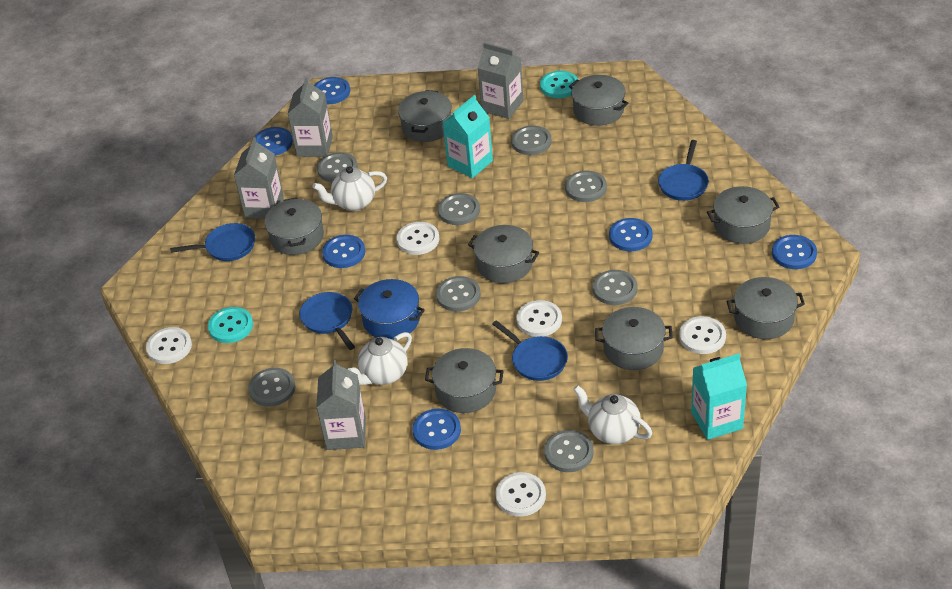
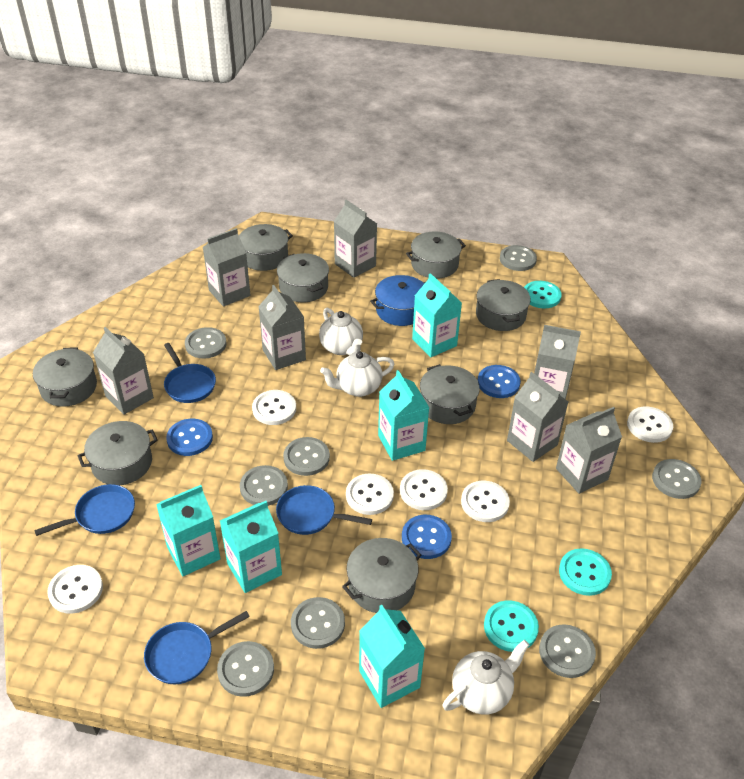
blue button: [255,127,293,156] [314,77,350,104] [322,235,365,268] [412,409,461,450] [609,218,653,251] [772,235,817,269] = 6 -> [166,419,213,456] [402,515,452,559] [478,365,521,398] = 3
grey carton: [234,137,284,219] [288,77,333,157] [316,360,366,450] [478,42,523,119] = 4 -> [93,327,154,415] [202,228,250,307] [258,285,306,370] [334,200,377,278] [507,372,568,462] [534,325,581,399] [556,407,622,494] = 7
turquoise button: [208,307,253,343] [540,71,578,98] = 2 -> [484,601,539,652] [524,281,562,309] [559,548,612,596] = 3
turquoise carton: [443,95,493,178] [691,354,747,440] = 2 -> [156,485,221,576] [220,501,282,593] [359,605,425,708] [378,370,430,461] [412,273,462,357] = 5
white button: [146,327,192,364] [397,222,439,255] [495,472,546,517] [517,300,562,337] [679,316,726,354] = 5 -> [47,565,103,614] [252,390,296,425] [346,474,394,515] [400,469,448,510] [461,481,510,522] [627,406,673,443] = 6

